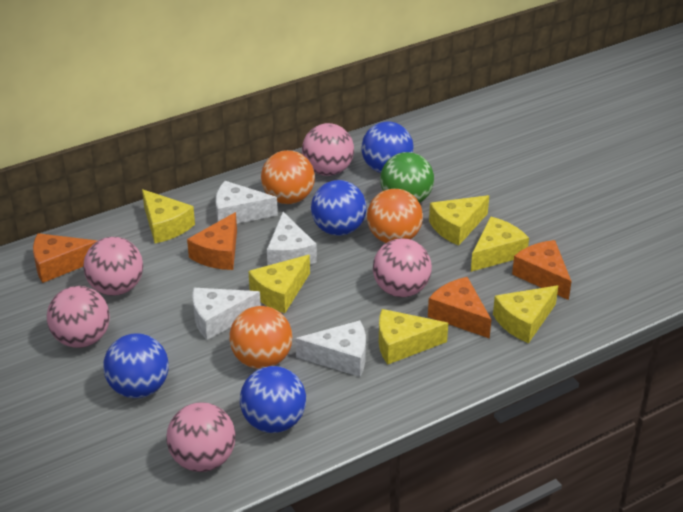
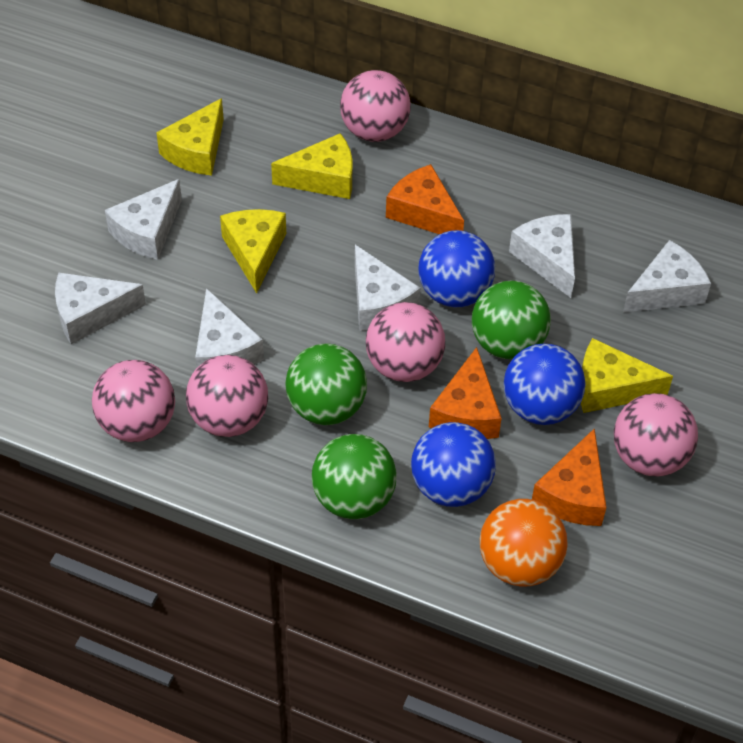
blue ball: [103,334,169,398] [240,366,306,433] [311,180,366,236] [361,121,413,173] = 4 -> [411,422,496,507] [418,230,495,307] [503,344,586,425] = 3
green ball: [380,152,434,203] = 1 -> [285,343,367,425] [312,434,397,519] [472,281,551,359] = 3
orange ball: [229,306,292,369] [261,150,315,204] [367,189,423,243] = 3 -> [480,499,567,587] = 1
orange cheese: [33,233,97,283] [187,212,237,270] [428,277,491,339] [512,240,572,300] = 4 -> [386,164,464,234] [429,347,502,439] [532,428,607,526] = 3
white cheese: [192,288,261,340] [216,181,278,224] [267,212,317,266] [296,320,366,377] = 4 -> [55,272,146,344] [105,179,182,260] [195,288,264,367] [355,245,420,331] [509,214,575,298] [623,240,711,313] = 6
yellow cheese: [142,189,195,243] [248,255,310,313] [379,309,448,364] [429,195,489,246] [471,217,529,272] [493,285,558,343] = 6 -> [156,98,224,176] [220,209,286,294] [271,133,352,199] [581,338,673,413] = 4

